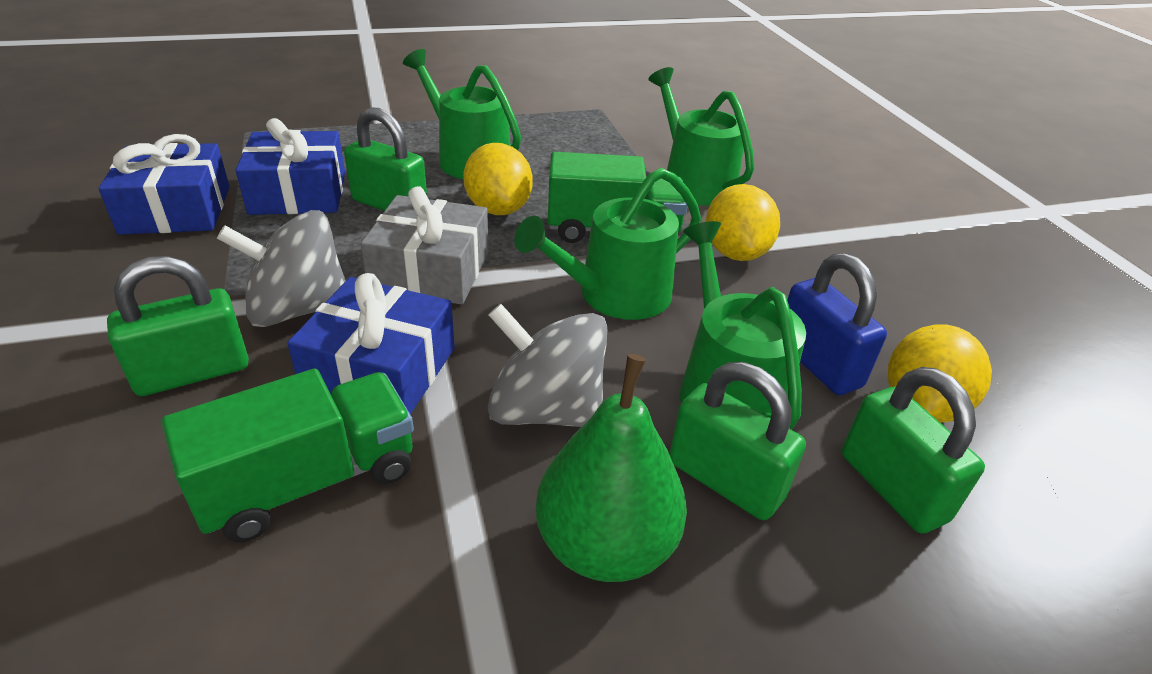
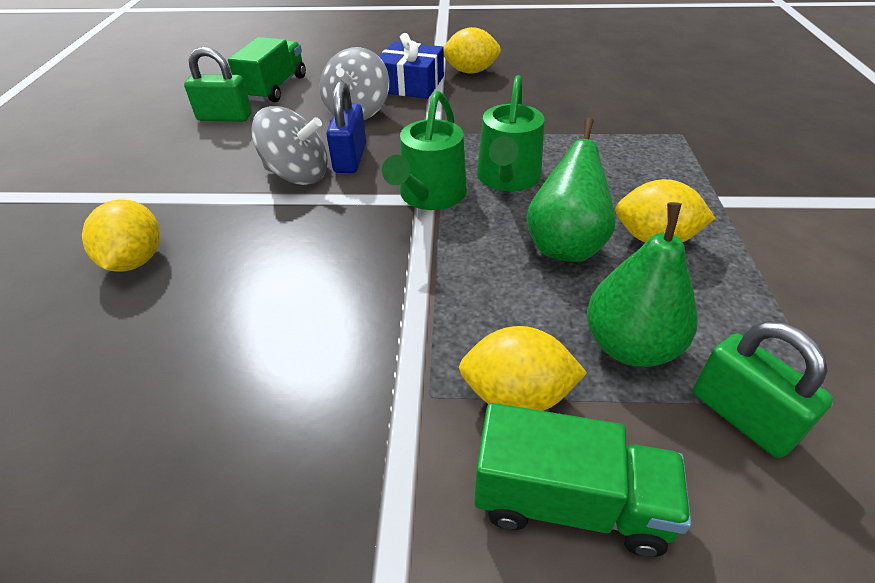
blue gift: [98,134,230,235] [235,118,345,215] [287,273,455,414] = 3 -> [379,33,444,99] = 1
green padlock: [107,256,249,396] [344,107,427,211] [669,362,806,520] [842,367,985,534] = 4 -> [184,47,252,122] [693,321,833,458] = 2
green pear: [535,354,687,582] = 1 -> [526,117,616,262] [587,202,697,367] = 2
green watering can: [403,49,521,179] [514,168,701,320] [648,67,755,206] [680,221,806,429] = 4 -> [382,91,467,210] [477,75,544,191] = 2
grey gift: [360,186,489,304] = 1 -> none = 0
yellow lemon: [463,143,533,215] [706,184,780,261] [888,324,992,423] = 3 -> [82,199,160,272] [443,27,501,74] [459,326,587,411] [615,179,715,243] = 4

